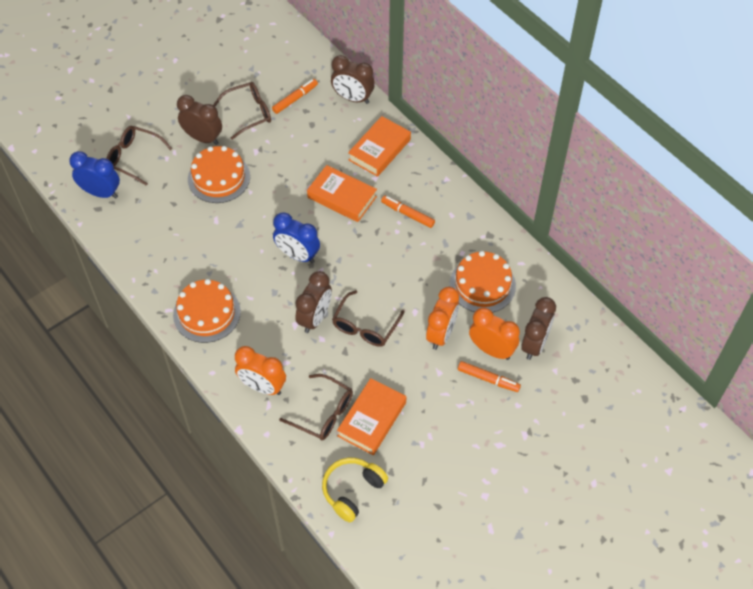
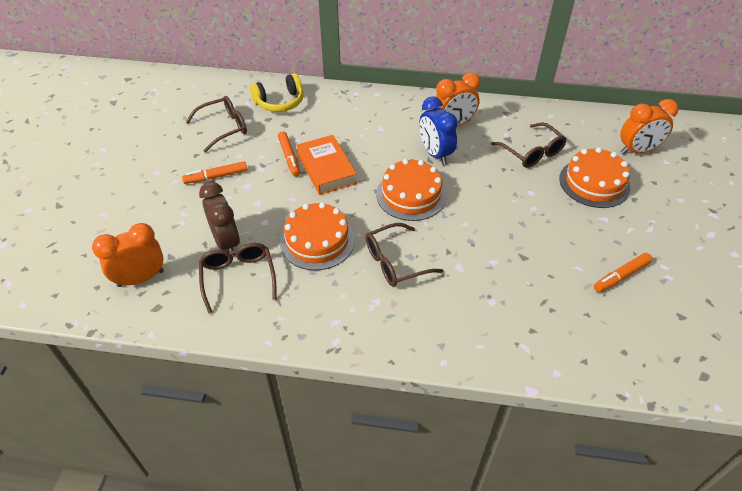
blue clock: [69,151,120,198] [273,212,320,263] = 2 -> [419,96,458,165] = 1
brown clock: [177,95,222,145] [295,271,332,333] [331,55,375,104] [521,297,556,360] = 4 -> [199,182,240,256] = 1
orange book: [307,165,377,222] [337,378,406,455] [348,116,411,177] = 3 -> [297,135,357,195] = 1

